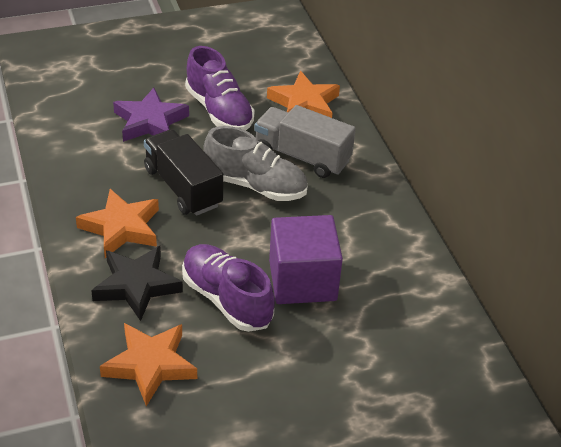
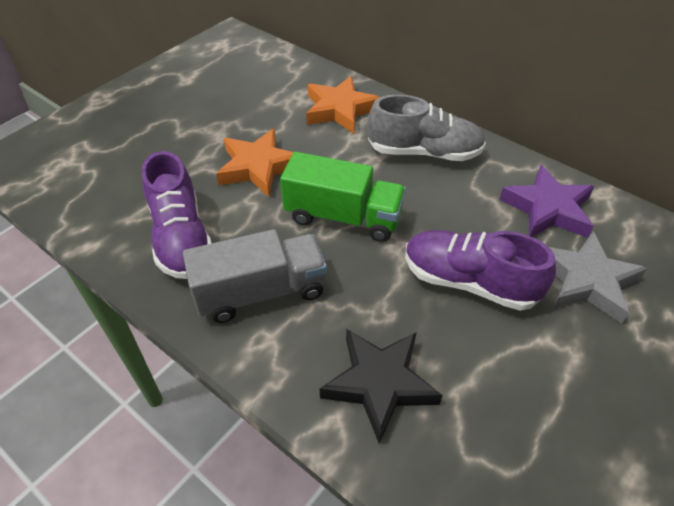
black truck: [144,129,223,216] = 1 -> none = 0
green truck: none = 0 -> [280,152,406,242] = 1
grey star: none = 0 -> [549,231,648,324] = 1
orange star: [76,189,159,258] [100,323,197,406] [267,71,340,118] = 3 -> [216,129,294,197] [306,76,380,134] = 2
purple cube: [269,215,343,304] = 1 -> none = 0

